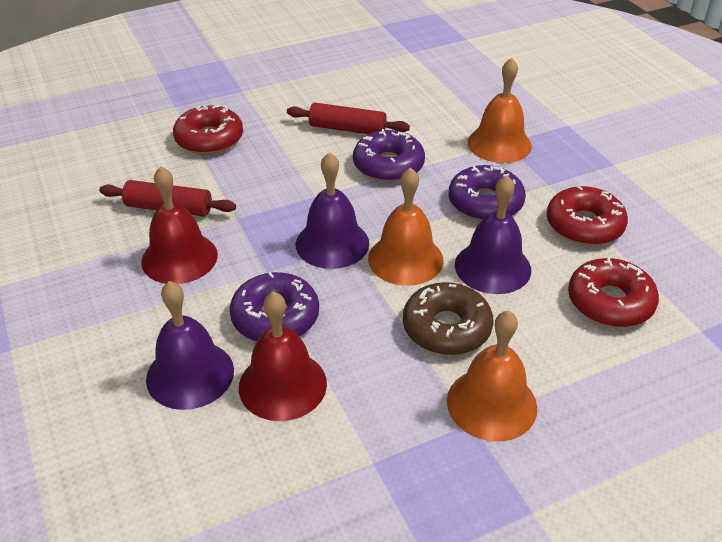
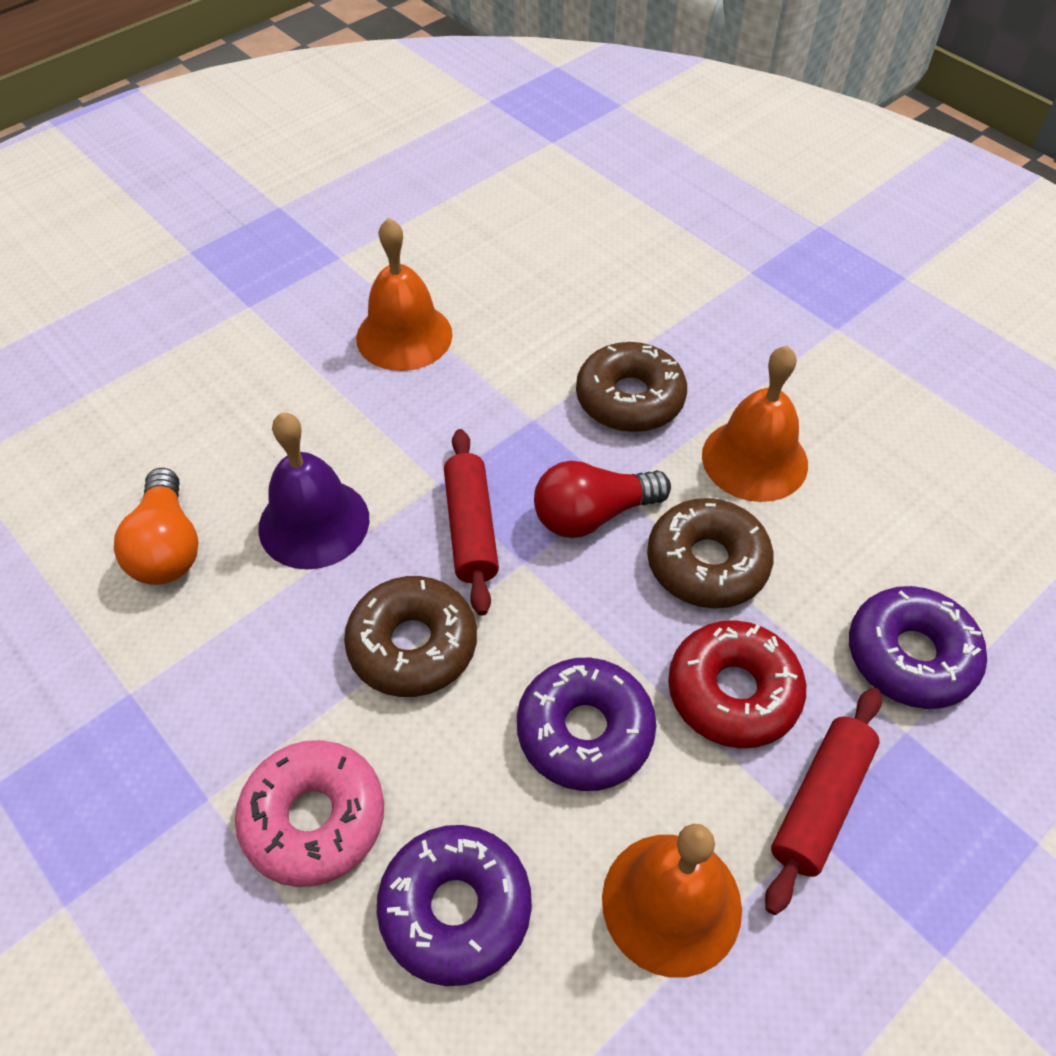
brown donut: [403,282,493,355] = 1 -> [344,576,477,697] [576,342,687,432] [647,498,774,609] = 3
orange light bulb: none = 0 -> [114,468,199,585] = 1
pink donut: none = 0 -> [235,740,384,887] = 1
purple bell: [146,281,234,410] [296,152,369,269] [455,175,531,294] = 3 -> [258,413,369,570] = 1
red bell: [141,166,218,284] [239,292,327,421] = 2 -> none = 0
red donut: [173,104,243,155] [546,186,628,245] [568,257,659,327] = 3 -> [668,620,806,748] = 1
red light bulb: none = 0 -> [534,461,671,538] = 1

